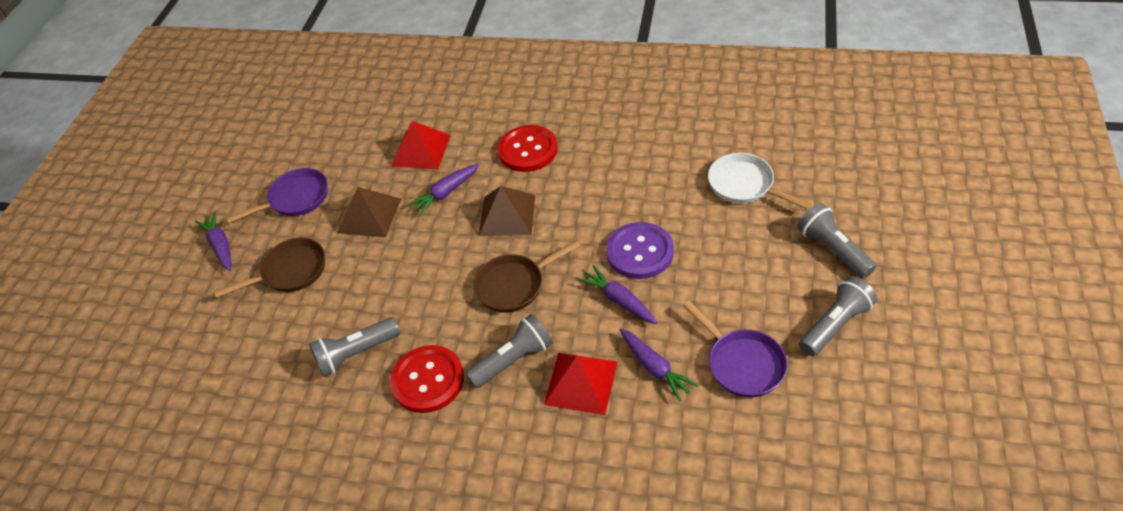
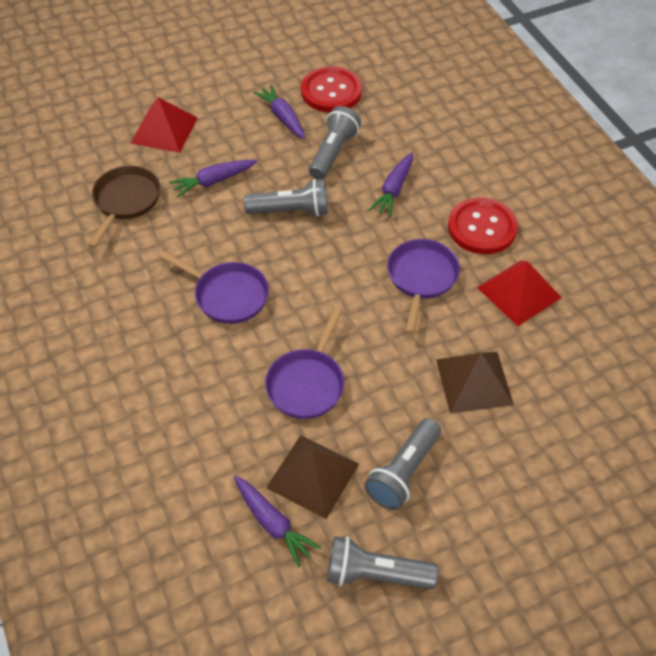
brown pan: [214,237,325,298] [473,241,580,313] = 2 -> [88,166,161,248] = 1
purple button: [606,222,674,279] = 1 -> none = 0
purple pan: [226,168,328,223] [683,301,787,397] = 2 -> [158,250,269,324] [265,307,344,419] [387,239,460,334] = 3
white pan: [708,153,811,210] = 1 -> none = 0

